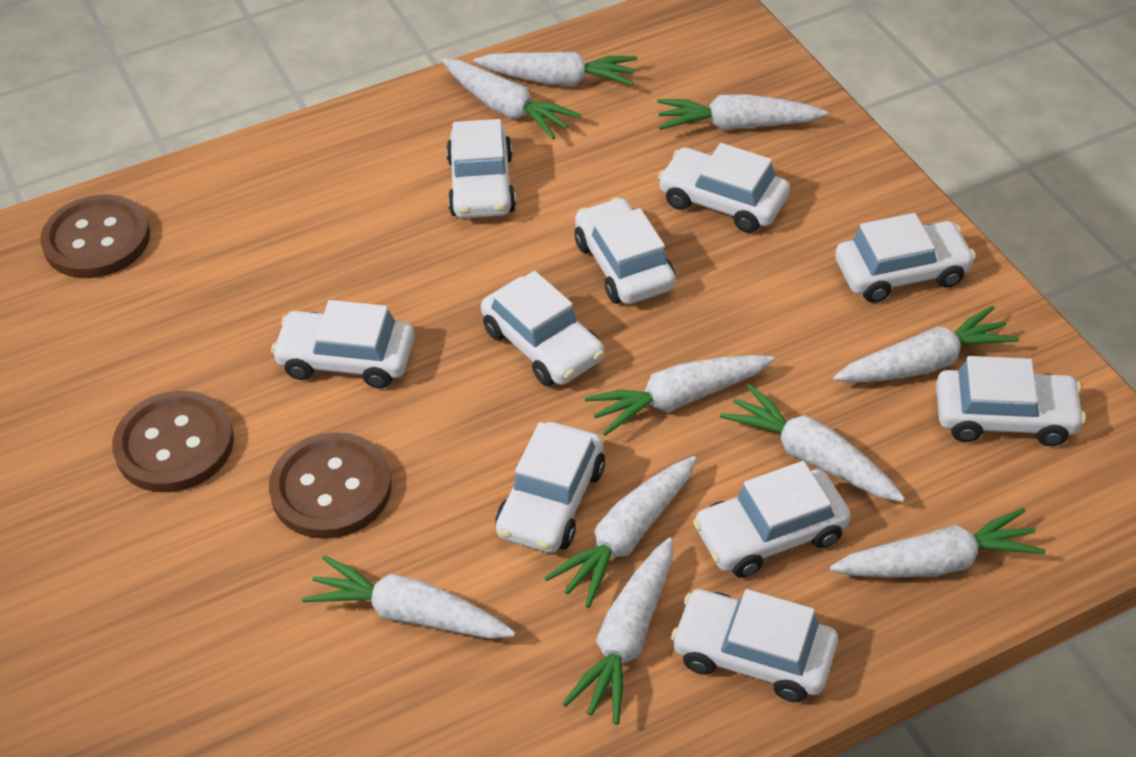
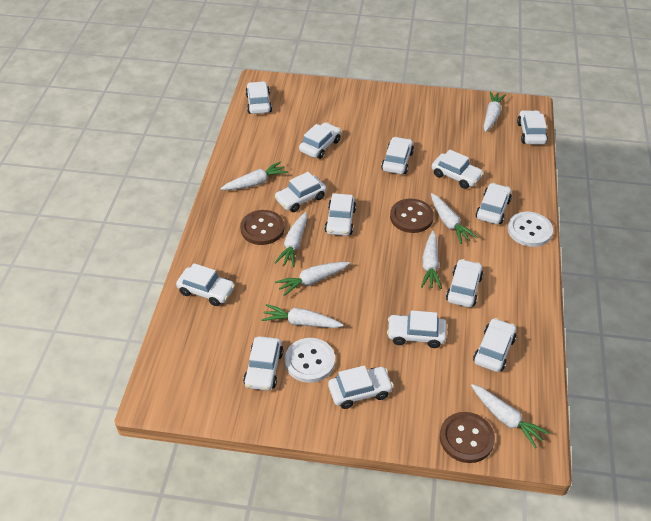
white button: none = 0 -> [285,338,335,383] [508,212,553,247] = 2
white car: [271,300,415,388] [446,119,516,218] [481,271,604,387] [495,422,605,553] [575,198,676,304] [658,143,790,233] [671,589,838,702] [693,461,851,578] [835,213,976,303] [936,356,1086,446] = 10 -> [176,263,235,306] [243,336,283,391] [246,81,272,114] [274,172,326,212] [299,122,341,159] [325,193,356,236] [328,366,393,409] [381,137,414,174] [387,310,446,348] [432,150,484,189] [446,259,483,307] [473,318,516,372] [476,183,512,224] [517,110,548,144] = 14
white carrot: [302,555,516,639] [442,59,581,139] [473,51,637,86] [544,456,697,608] [562,537,673,725] [585,355,775,436] [657,94,828,130] [720,384,905,502] [830,508,1046,578] [833,306,1019,383] = 10 -> [220,161,288,190] [261,304,344,328] [275,212,307,267] [275,262,350,296] [421,231,442,289] [431,193,477,244] [471,384,550,448] [484,91,506,132] = 8

